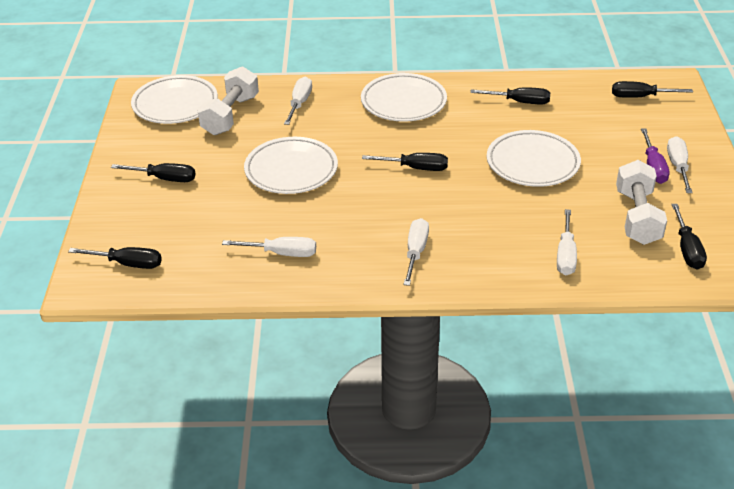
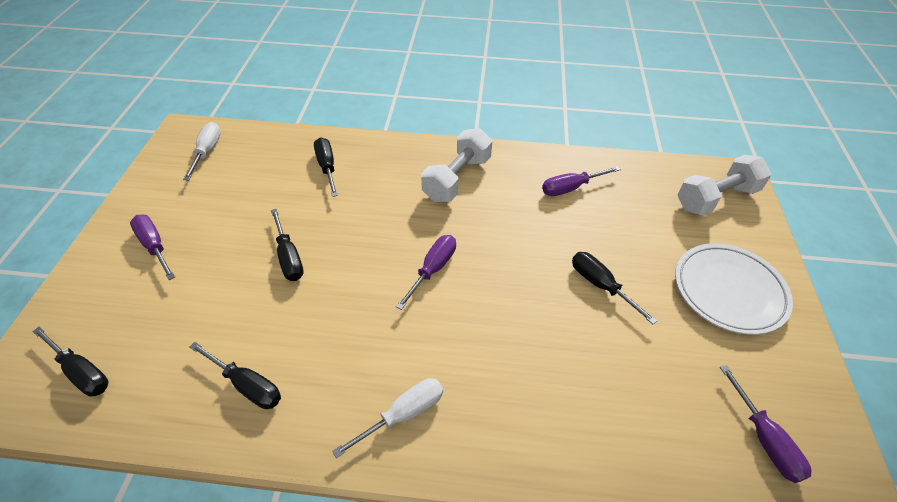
black screwdriver: [68,247,162,269] [111,163,196,182] [362,153,448,171] [470,87,550,104] [612,81,693,98] [671,204,707,270] = 6 -> [32,327,109,397] [190,342,281,409] [271,209,304,281] [314,137,338,197] [572,252,658,324] = 5
purple screwdriver: [641,128,669,184] = 1 -> [130,215,175,280] [396,235,456,310] [542,166,621,196] [720,365,811,483] = 4
white plate: [131,75,218,124] [244,137,338,194] [361,73,447,122] [486,130,581,187] = 4 -> [675,243,793,335] = 1
white screwdriver: [222,237,316,257] [284,77,312,125] [403,218,429,286] [557,209,577,275] [667,136,693,193] = 5 -> [183,122,221,180] [332,378,443,458] = 2

